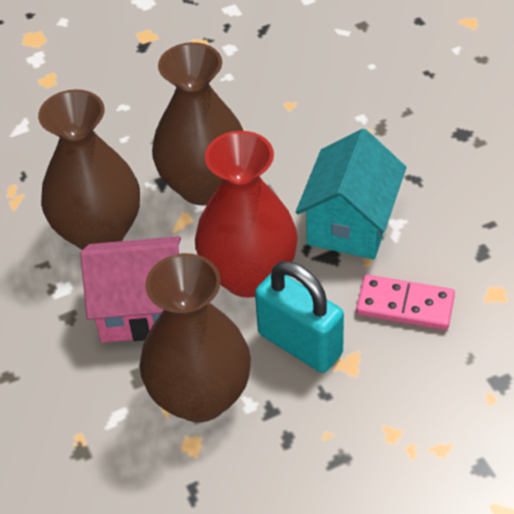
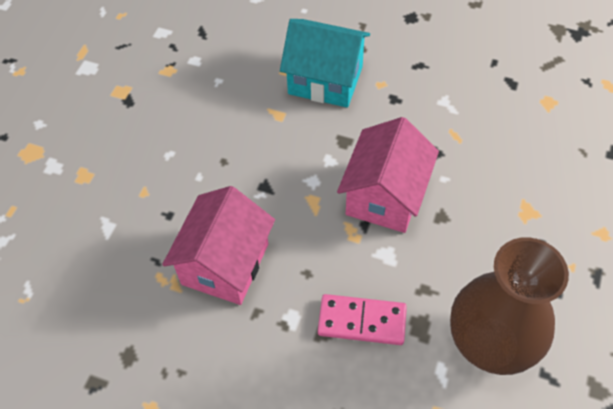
brown vase: [38,89,140,250] [139,253,251,422] [152,42,244,206] = 3 -> [450,237,569,375] = 1
pink house: [80,236,181,343] = 1 -> [162,186,275,305] [337,117,439,233] = 2
red vase: [195,131,298,298] = 1 -> none = 0
turquoise padlock: [255,261,344,373] = 1 -> none = 0

